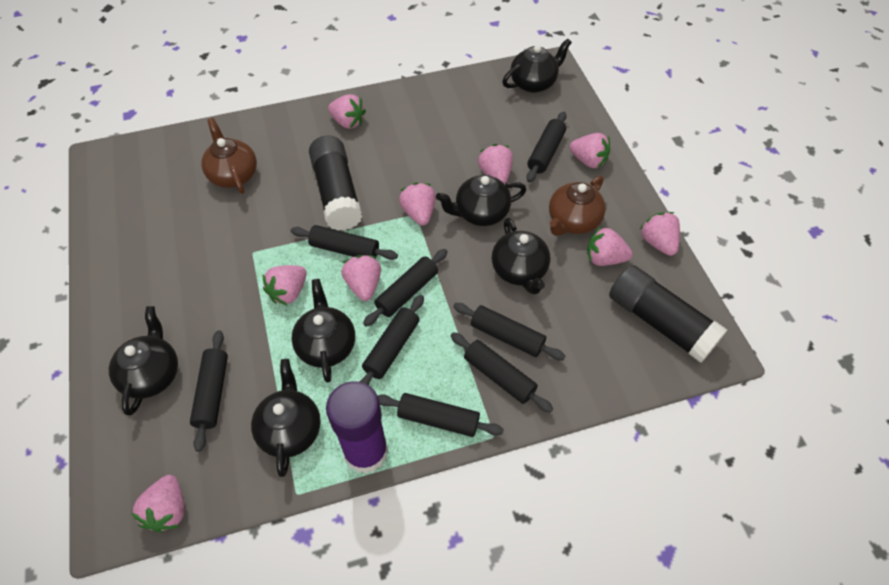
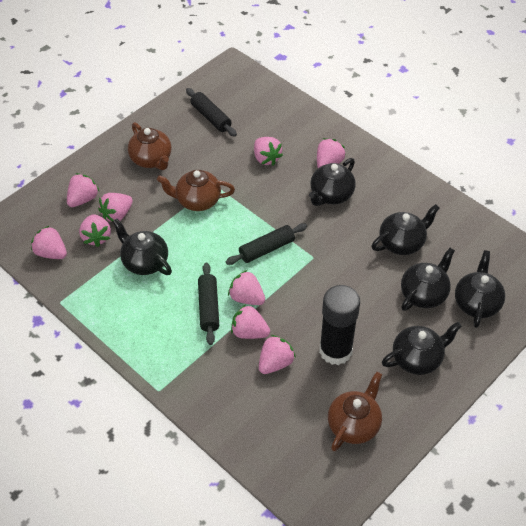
black glue stick: [309,136,363,231] [609,265,727,363] = 2 -> [319,285,360,365] = 1
black rolling pin: [190,330,228,452] [291,225,398,260] [359,295,424,385] [363,249,448,327] [377,393,504,437] [451,332,553,413] [453,303,565,360] [527,112,567,182] = 8 -> [186,88,237,137] [198,263,219,345] [225,223,307,265] = 3
brown teapot: [201,118,257,194] [549,176,605,236] = 2 -> [128,122,172,170] [157,170,235,211] [328,372,382,451] = 3
purple glue stick: [326,381,388,474] = 1 -> none = 0

